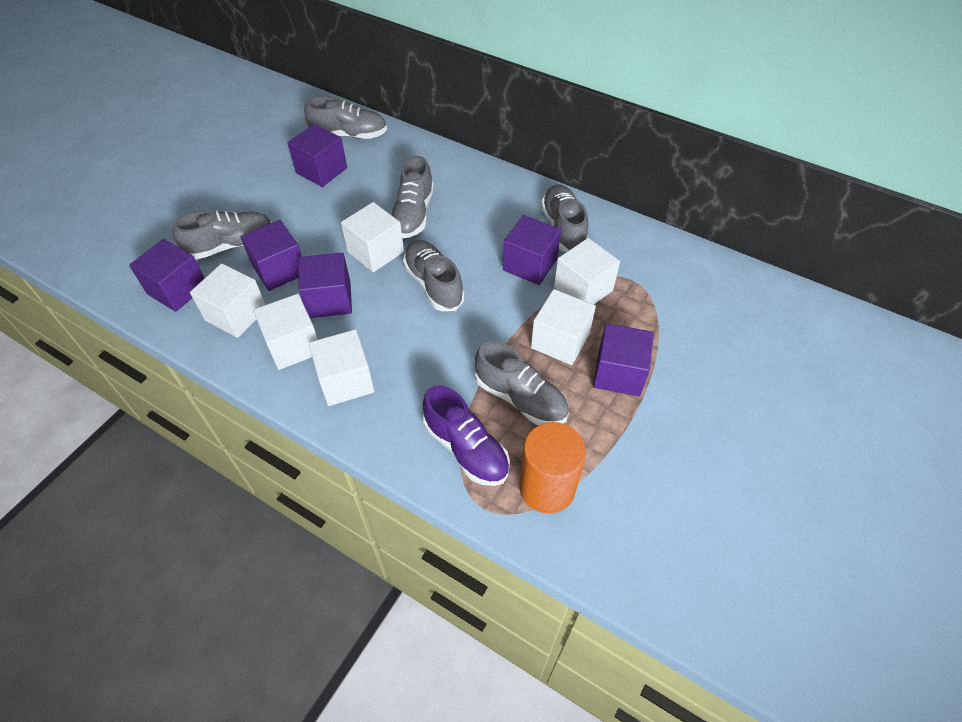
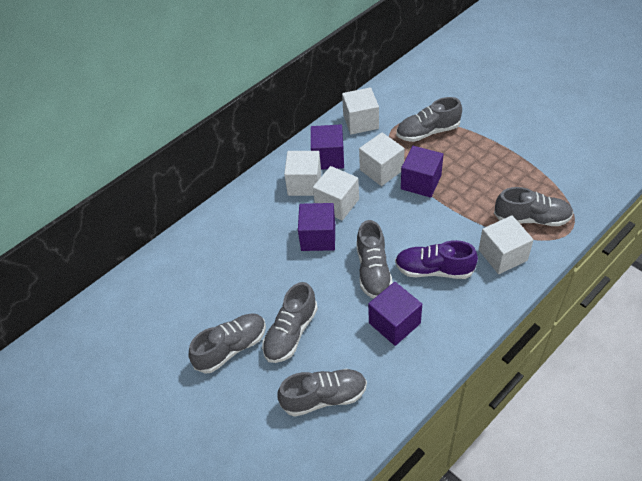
orange cylinder: [519,422,586,514] = 1 -> none = 0
purple cube: [129,239,204,312] [241,220,302,291] [287,124,347,187] [298,252,352,318] [503,215,561,285] [593,323,654,396] = 6 -> [298,203,335,251] [311,124,344,170] [368,282,422,346] [401,146,443,198] = 4
white cube: [190,263,266,338] [253,294,318,370] [309,329,374,406] [341,202,404,273] [531,289,596,365] [554,238,620,305] = 6 -> [284,151,321,196] [313,166,359,220] [342,87,379,135] [359,132,405,186] [479,215,534,274] = 5

